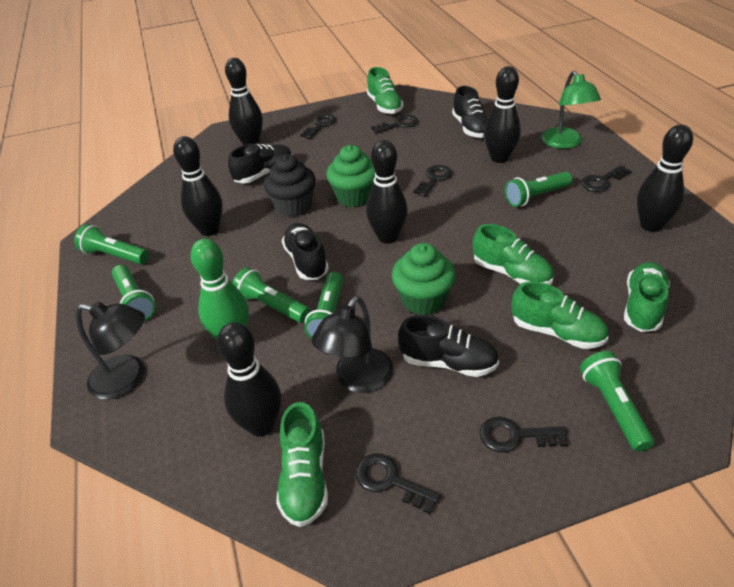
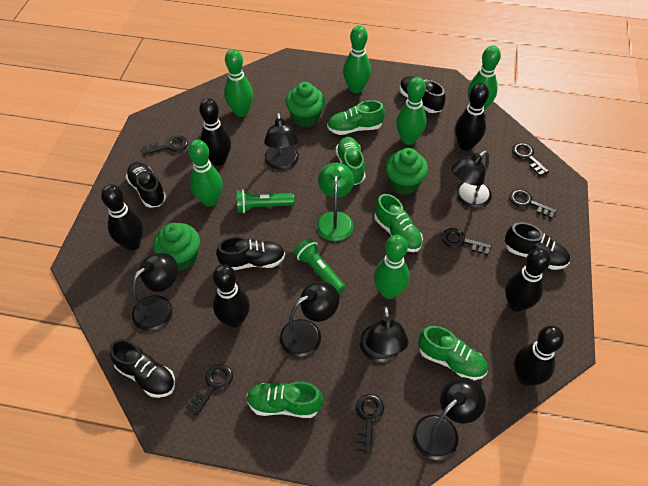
black cupcake: [263,154,316,217] = 1 -> none = 0
black lamp: [75,301,145,400] [312,296,393,393] = 2 -> [132,253,178,331] [264,113,299,170] [279,282,339,357] [359,306,408,362] [413,377,486,460] [451,151,492,208] = 6
black shoe: [228,144,292,183] [282,223,329,280] [398,315,499,377] [452,86,488,138] = 4 -> [109,339,175,398] [126,162,166,208] [216,237,285,270] [400,76,445,113] [505,222,570,270] = 5
green bowling pin: [191,238,249,340] = 1 -> [188,140,223,207] [224,49,253,117] [343,26,371,93] [374,235,409,299] [396,77,427,145] [468,46,501,111] = 6
green cupcake: [327,145,375,207] [392,243,456,315] = 2 -> [153,223,200,271] [286,82,325,128] [385,148,428,195] = 3
green flashlight: [74,224,149,264] [112,265,155,321] [233,267,310,323] [304,272,343,339] [505,172,573,207] [580,351,654,452] = 6 -> [236,189,294,213] [294,238,345,294] = 2

